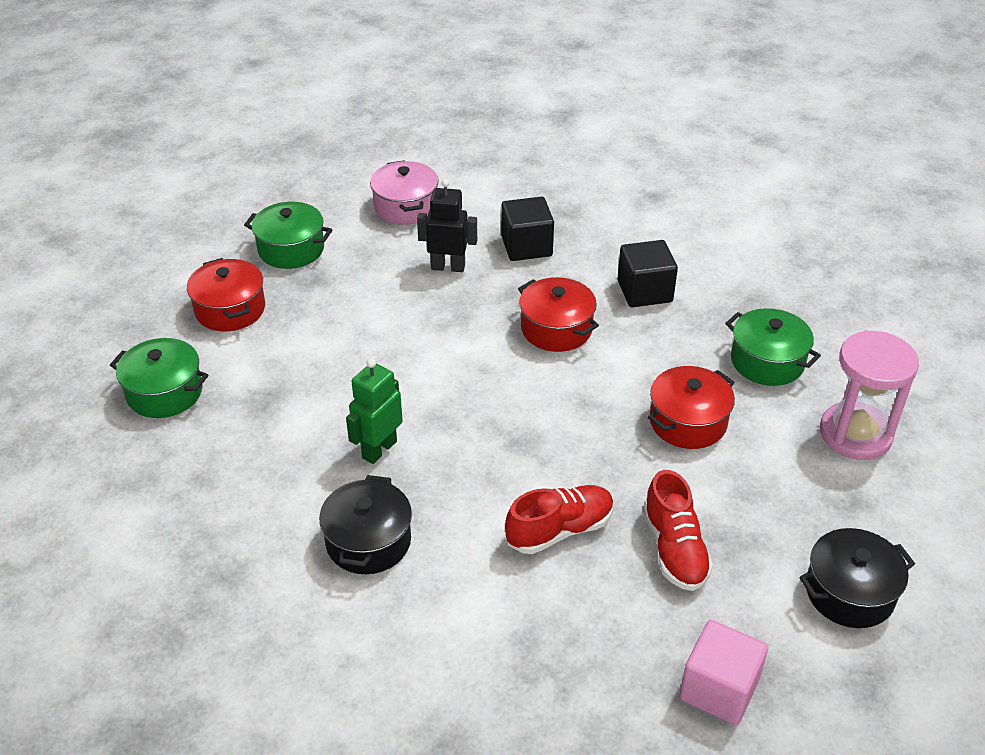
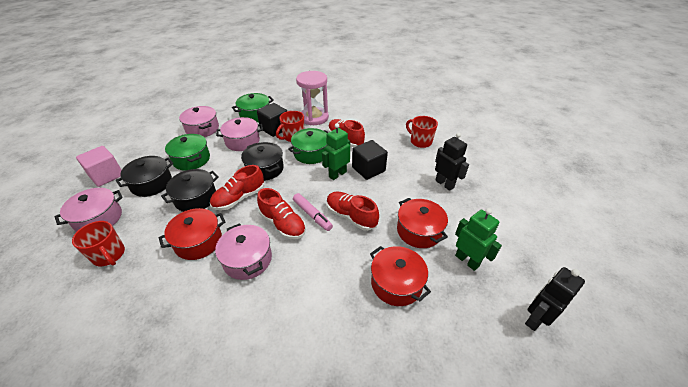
black pot: [319,475,412,574] [799,528,915,628] = 2 -> [116,156,174,197] [161,169,219,212] [241,142,284,181] = 3
black robot: [417,179,477,272] = 1 -> [435,133,469,191] [525,267,585,331] = 2
green robot: [346,358,403,464] = 1 -> [322,123,350,180] [455,208,502,271] = 2
pink marker: none = 0 -> [293,193,333,231] = 1
pink pot: [370,160,439,225] = 1 -> [55,188,123,232] [179,106,219,137] [215,223,272,280] [216,117,263,151] = 4
red mug: none = 0 -> [72,221,125,266] [276,111,304,142] [406,116,438,148] = 3
red shoe: [505,485,614,554] [643,470,713,591] = 2 -> [210,165,264,210] [257,188,306,239] [327,192,379,231] [328,119,365,147] = 4

